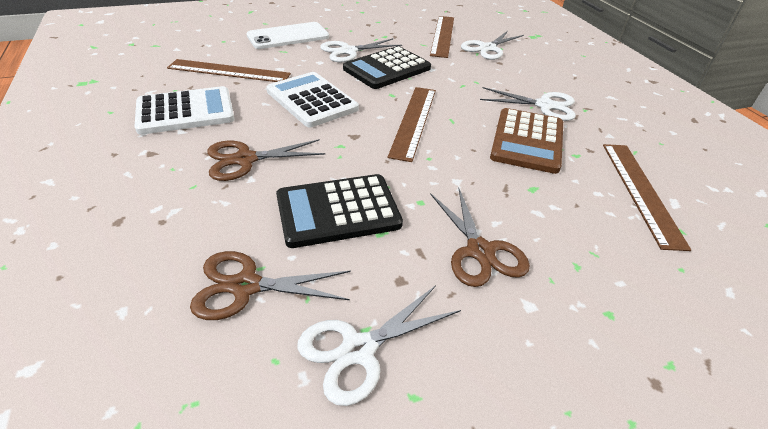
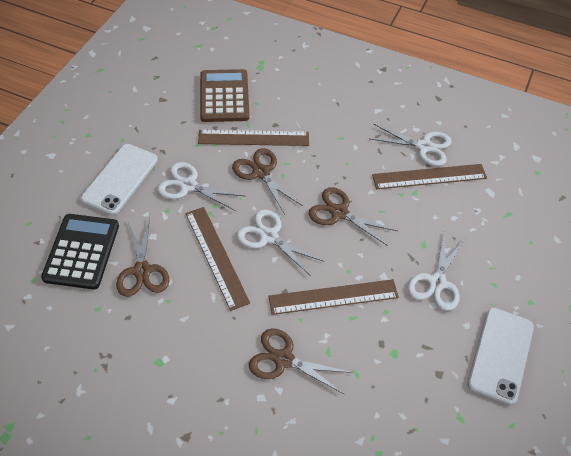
black calculator: [276,174,403,248] [343,46,431,89] = 2 -> [41,214,119,290] = 1
brown scissors: [190,251,351,320] [207,139,325,181] [430,189,530,287] = 3 -> [116,217,169,297] [232,148,303,214] [249,328,353,395] [309,187,397,246] = 4
white calculator: [135,86,235,135] [266,72,359,127] = 2 -> none = 0
white phone: [247,22,329,49] = 1 -> [81,144,158,215] [468,308,534,405] = 2

